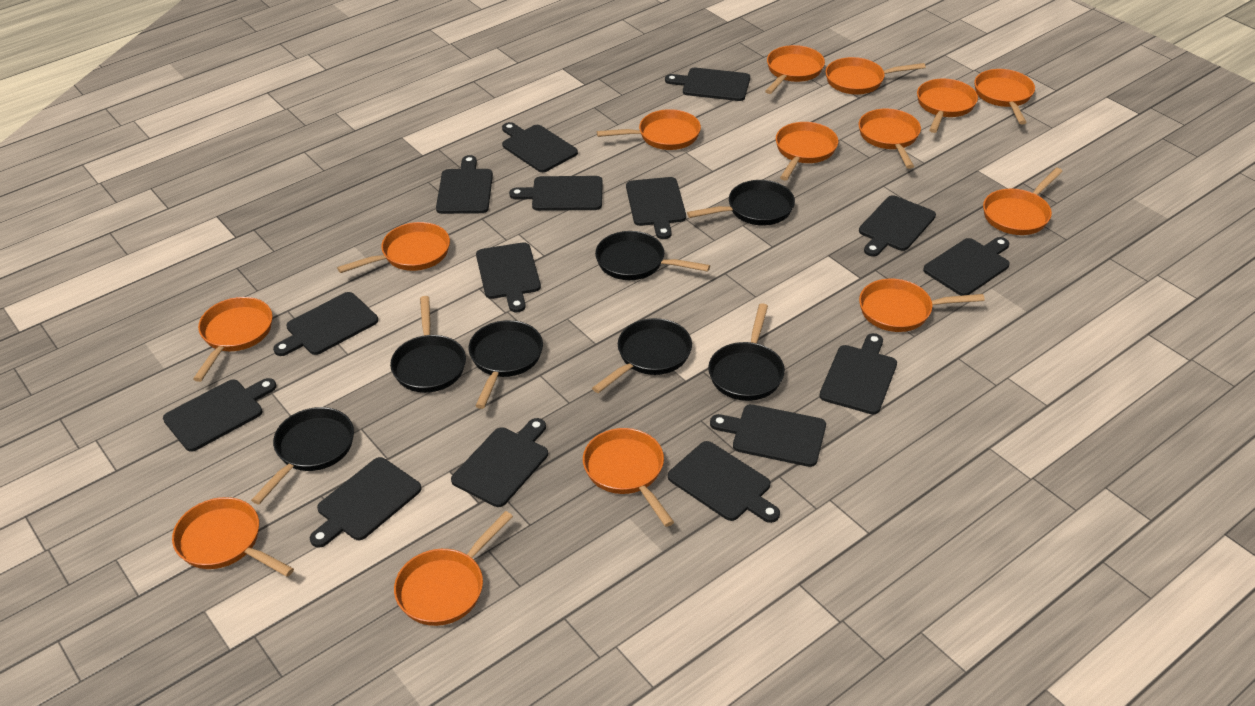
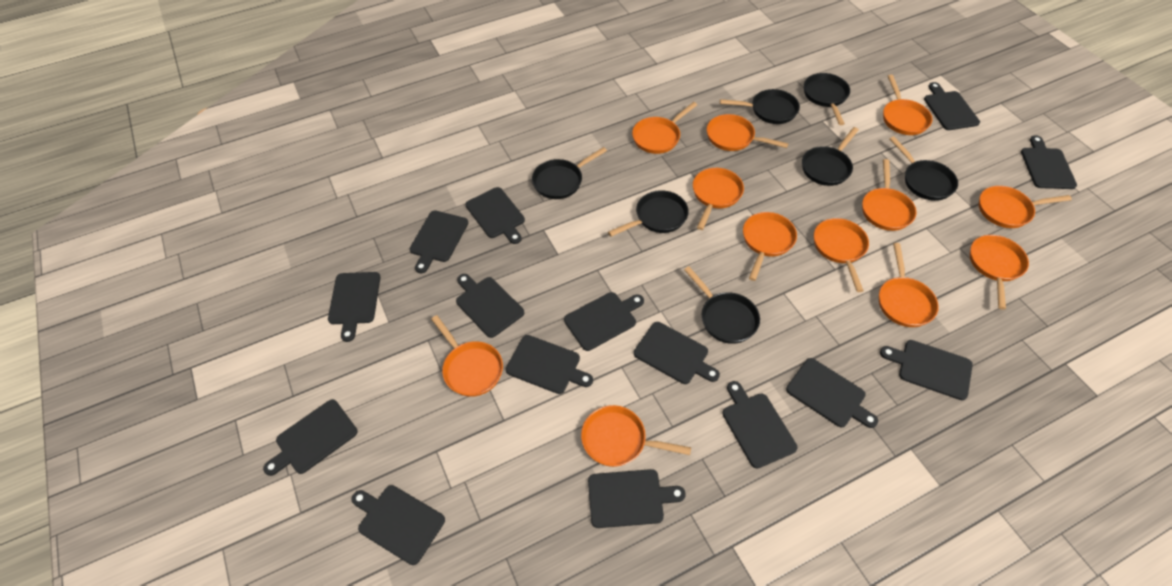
orange pan: [172,497,294,577] [193,297,273,382] [337,222,450,273] [394,511,513,626] [583,428,674,527] [597,109,701,150] [765,45,825,94] [776,122,838,180] [826,57,926,94] [859,109,921,169] [859,278,985,332] [917,78,978,133] [974,69,1035,124] [983,168,1063,235] = 14 -> [431,315,503,397] [581,405,691,467] [632,102,697,154] [693,168,744,230] [707,114,789,151] [743,212,797,281] [814,218,869,292] [862,159,916,231] [879,243,939,327] [883,75,933,135] [970,235,1029,310] [979,186,1072,228] = 12

